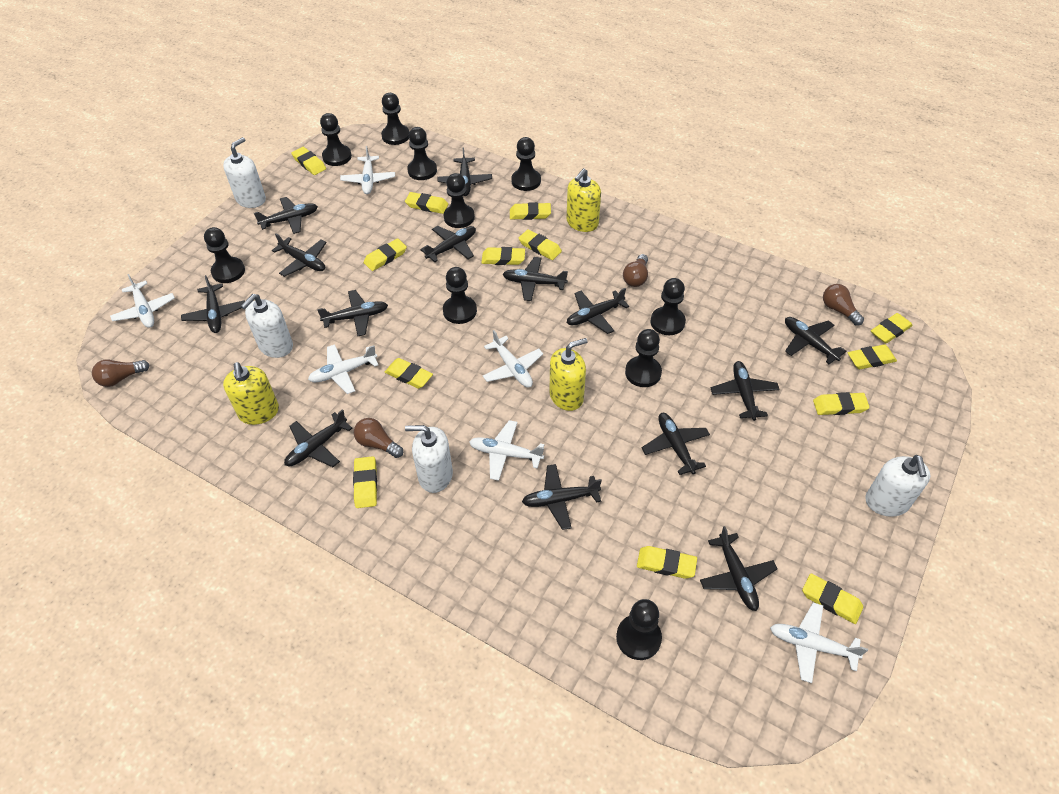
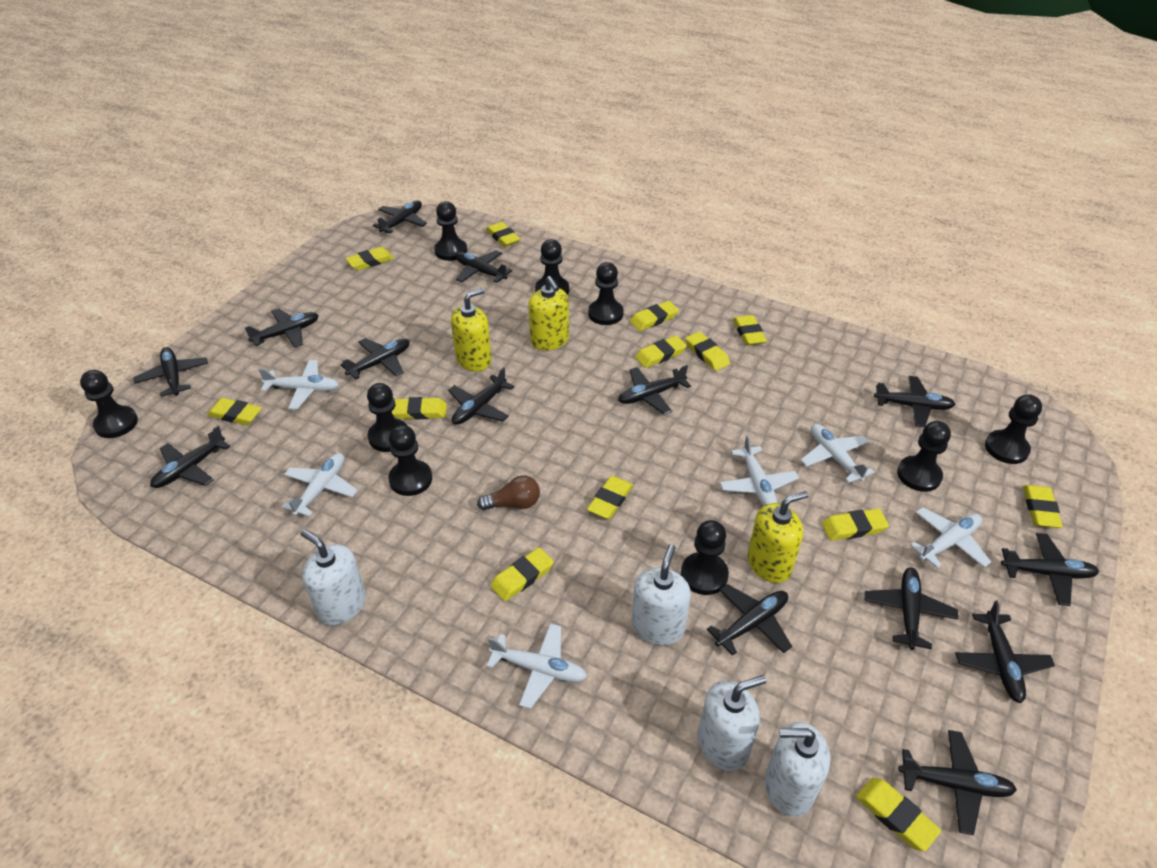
black pawn: [204,227,245,283] [320,113,352,166] [381,93,409,145] [407,127,437,180] [443,267,477,324] [444,173,475,228] [511,137,541,191] [616,599,662,660] [625,329,662,387] [651,278,686,335] = 10 -> [80,370,138,438] [367,383,407,452] [388,425,432,496] [434,201,467,261] [535,239,569,295] [588,262,624,325] [681,520,729,595] [897,421,951,492] [985,394,1042,464] = 9
brown light bulb: [92,360,149,387] [354,418,403,458] [623,254,648,287] [823,284,864,326] = 4 -> [477,475,540,510] = 1

